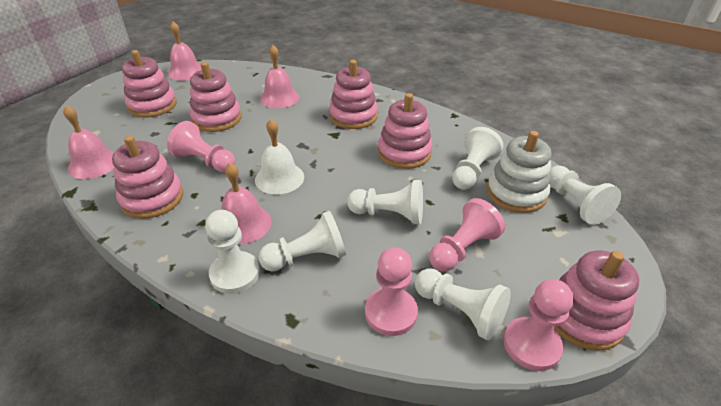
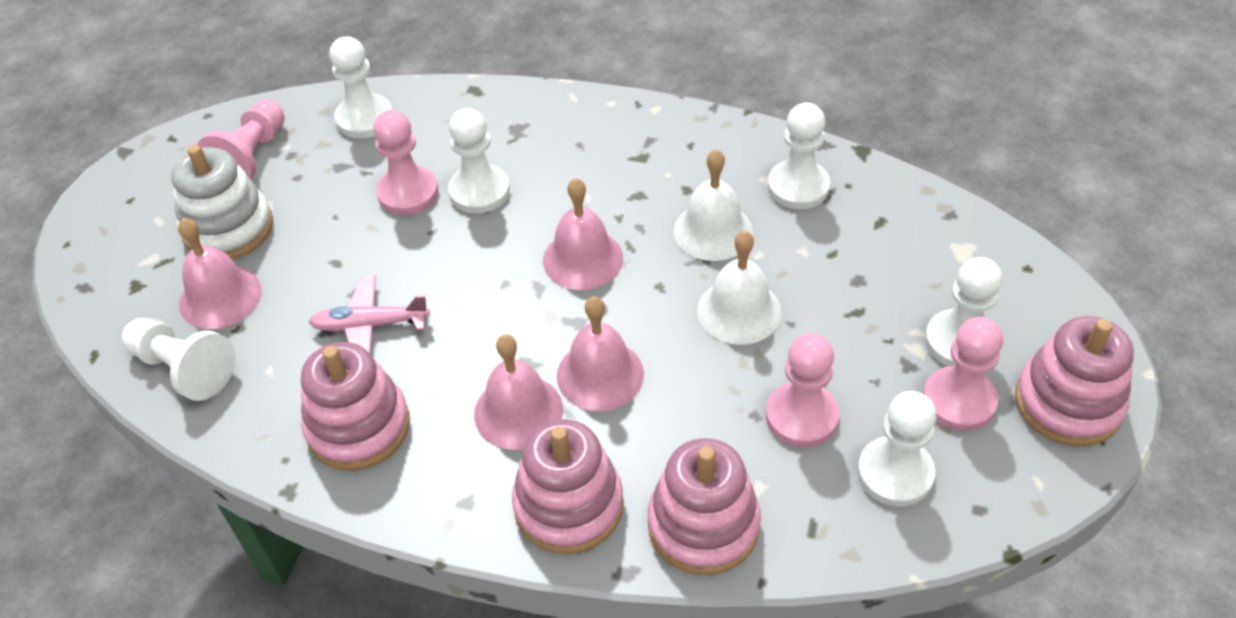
pink plane: none = 0 -> [309,275,430,353] = 1
pink stacking toy: [112,136,183,219] [122,50,177,118] [190,62,242,132] [329,60,378,129] [378,93,432,169] [554,251,639,351] = 6 -> [301,342,410,471] [512,419,624,554] [648,438,761,575] [1015,316,1134,447] = 4
white bell: [255,119,304,195] = 1 -> [673,149,753,261] [697,231,782,345] = 2

